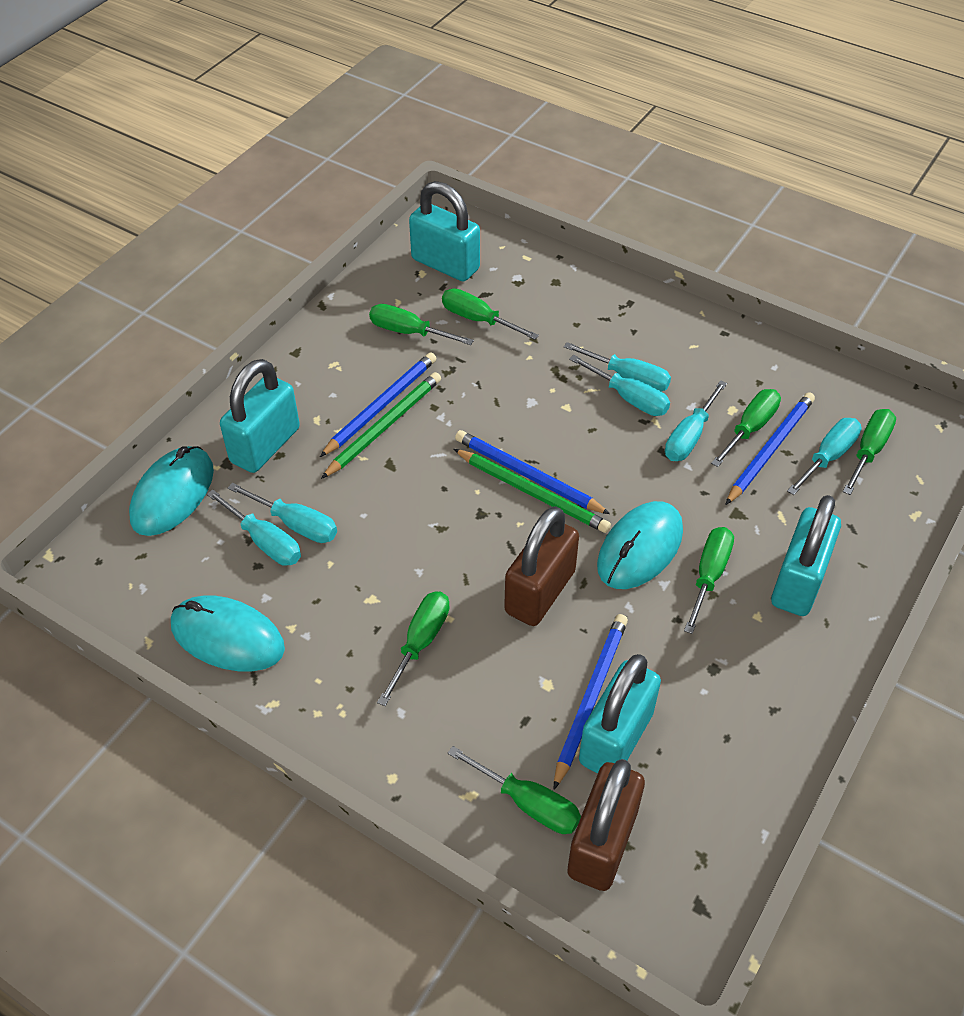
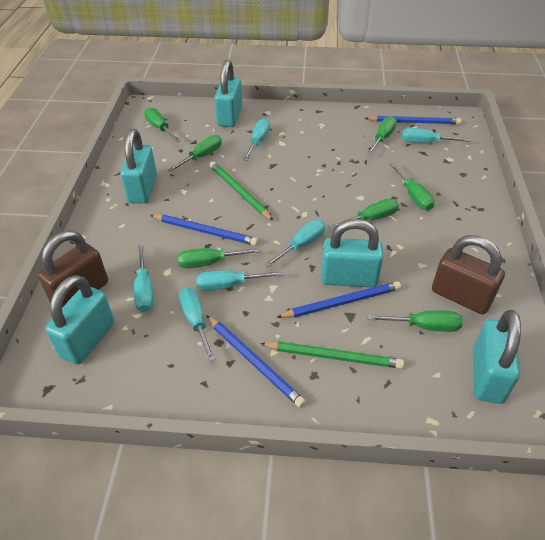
turquoise mouse: [129,446,214,536] [171,596,285,671] [597,501,683,589] = 3 -> none = 0
turquoise padlock: [220,359,300,473] [409,181,480,281] [579,654,661,774] [771,495,841,616] = 4 -> [45,275,114,364] [120,129,157,204] [215,59,242,127] [321,219,383,288] [473,310,521,404] = 5

